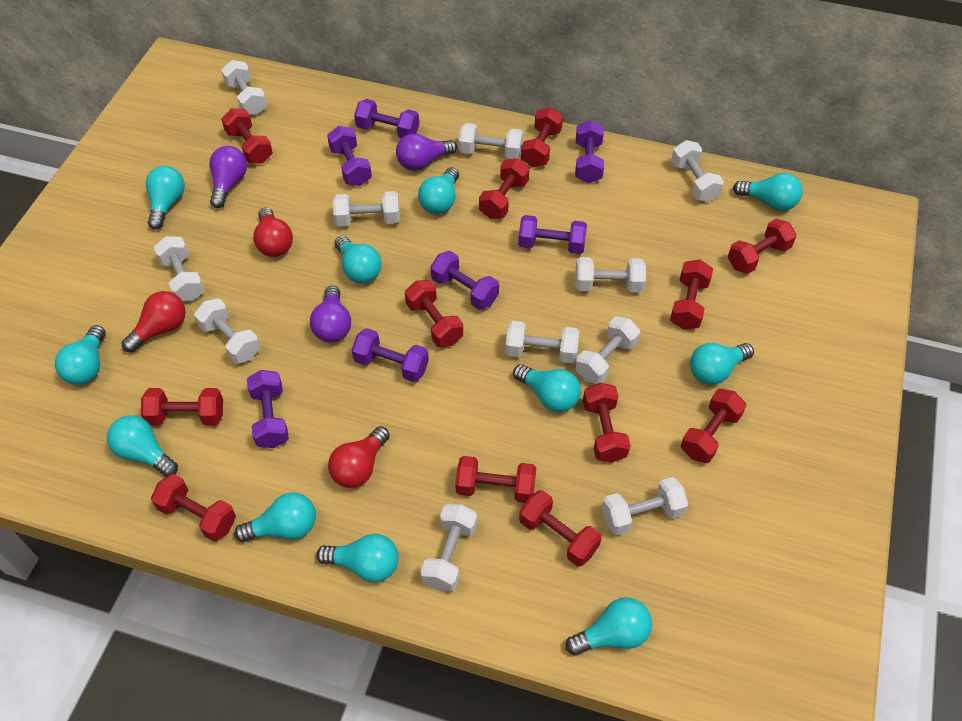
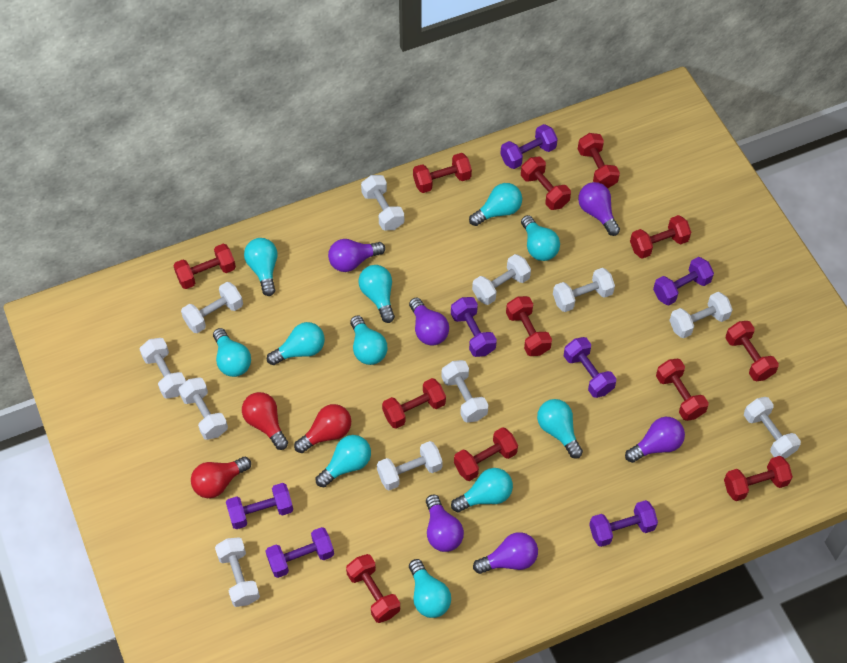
purple light bulb: [210,146,247,208] [310,286,351,343] [396,133,457,171] = 3 -> [328,239,385,272] [409,298,449,345] [426,495,464,552] [473,532,538,574] [578,182,620,236] [625,417,685,463] = 6

